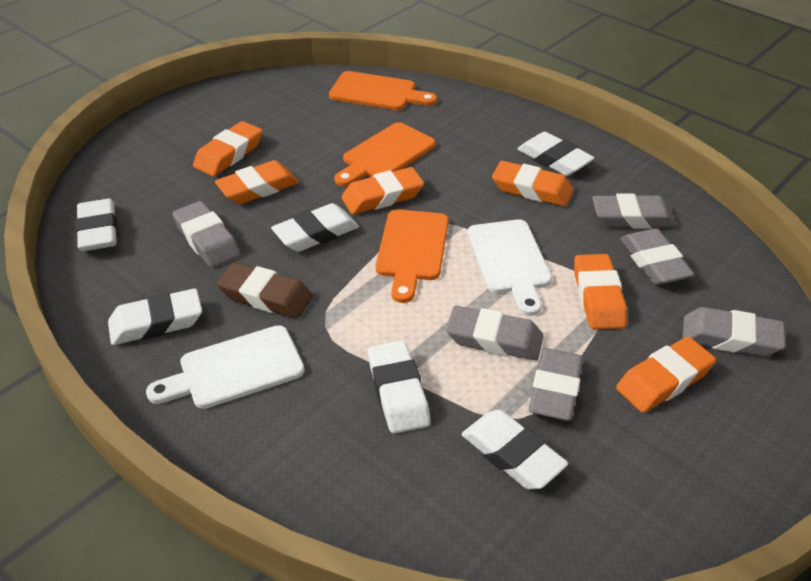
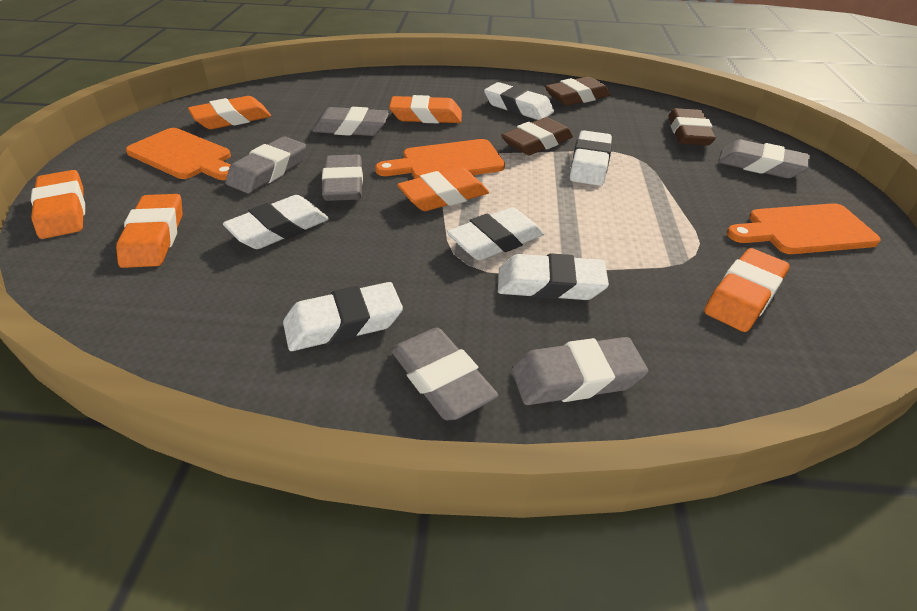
brown eraser: [217,262,313,318] = 1 -> [501,117,573,155] [545,76,610,106] [668,108,716,146] = 3
white cutting board: [146,325,305,409] [468,219,552,316] = 2 -> none = 0

